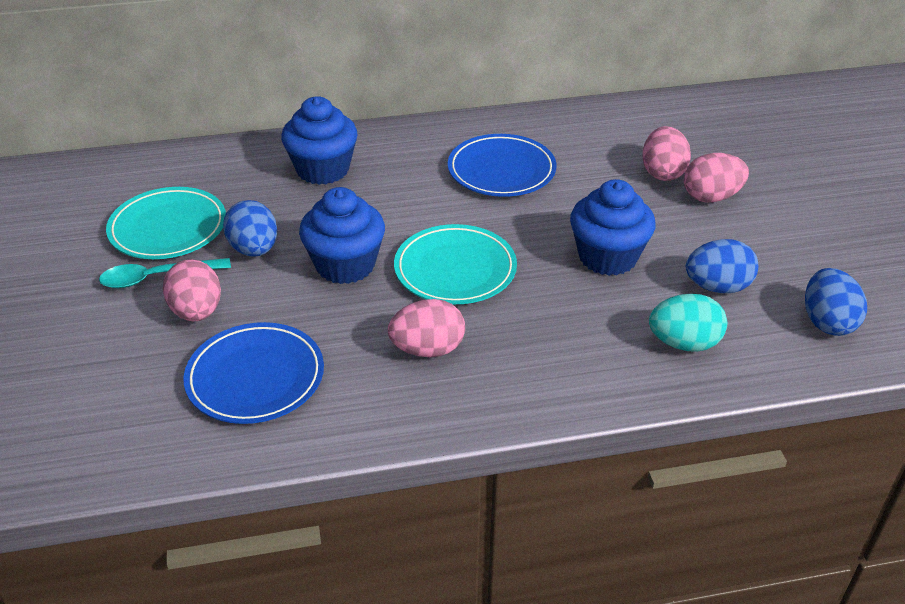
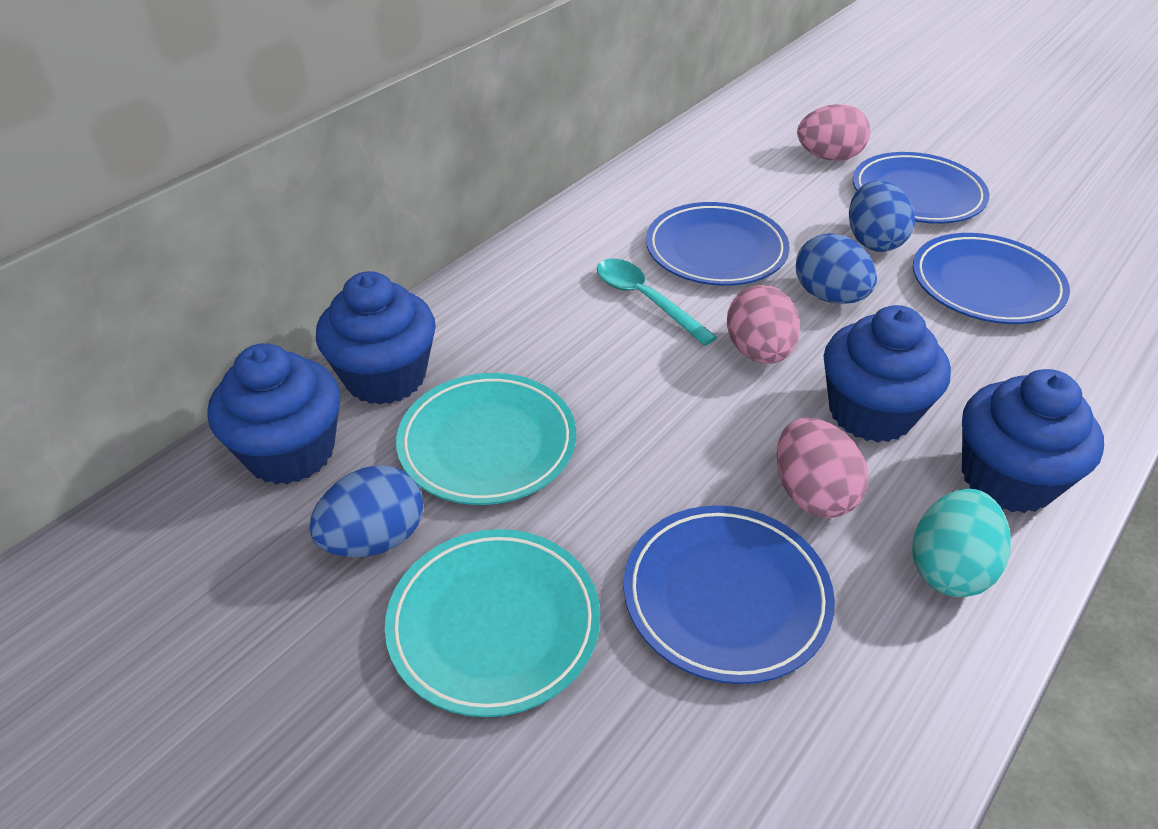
blue cupcake: [281,96,357,185] [299,187,385,284] [570,179,656,276] = 3 -> [208,343,340,484] [316,271,436,405] [824,305,951,442] [962,369,1104,513] = 4
blue plate: [184,322,324,424] [448,134,557,197] = 2 -> [624,505,835,684] [646,202,790,286] [853,152,990,224] [913,233,1070,324] = 4
pink egg: [163,259,221,321] [388,299,465,357] [642,126,691,181] [684,153,749,203] = 4 -> [727,285,800,364] [777,417,868,518] [797,104,870,161] = 3

